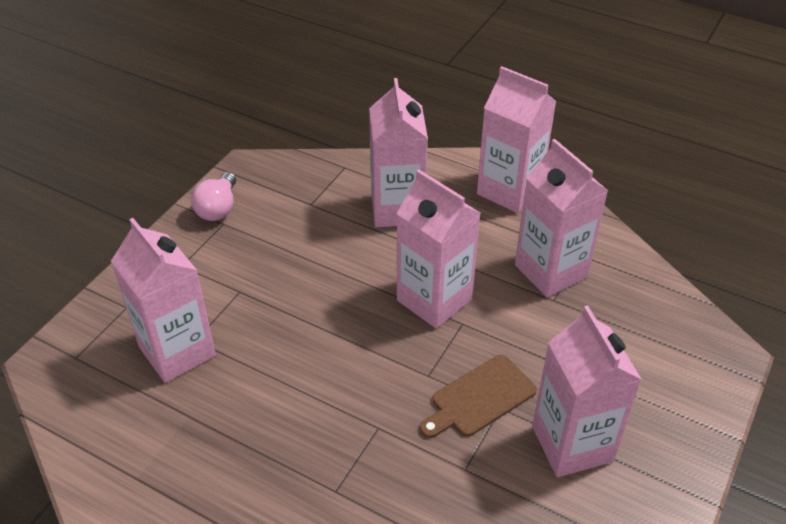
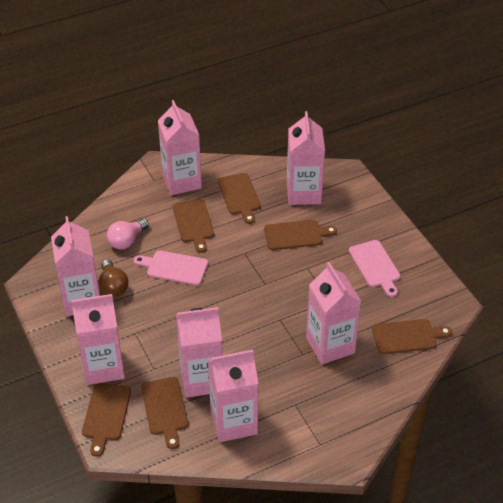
brown cutting board: [420,355,537,438] = 1 -> [82,384,131,457] [141,377,188,449] [173,199,214,253] [218,173,261,224] [264,220,337,250] [372,319,452,354] = 6
brown light bulb: none = 0 -> [99,259,129,297] = 1
pink carton: [111,218,216,383] [369,78,428,227] [396,169,481,329] [477,66,557,213] [515,139,608,297] [532,306,642,477] = 6 -> [51,216,100,316] [71,294,125,385] [158,100,202,195] [176,307,222,398] [208,350,259,442] [287,111,325,205] [306,262,361,364] = 7
pink cutting board: none = 0 -> [134,250,208,286] [349,240,400,297] = 2

